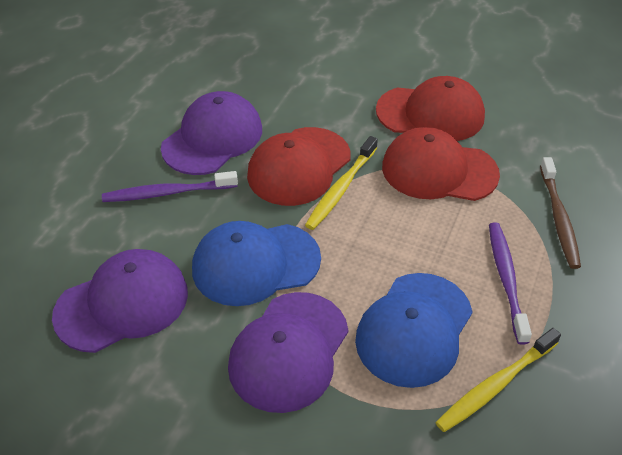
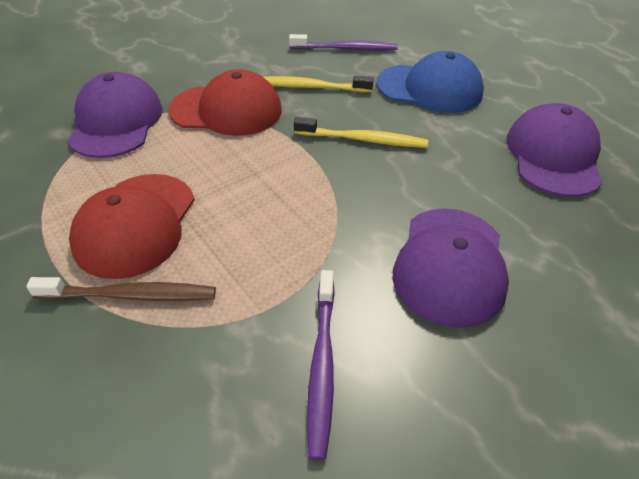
blue cap: [192,221,321,306] [355,273,472,388] = 2 -> [377,51,484,113] = 1
red cap: [247,127,351,206] [376,76,485,141] [382,127,500,201] = 3 -> [69,174,194,279] [168,69,282,136] = 2

